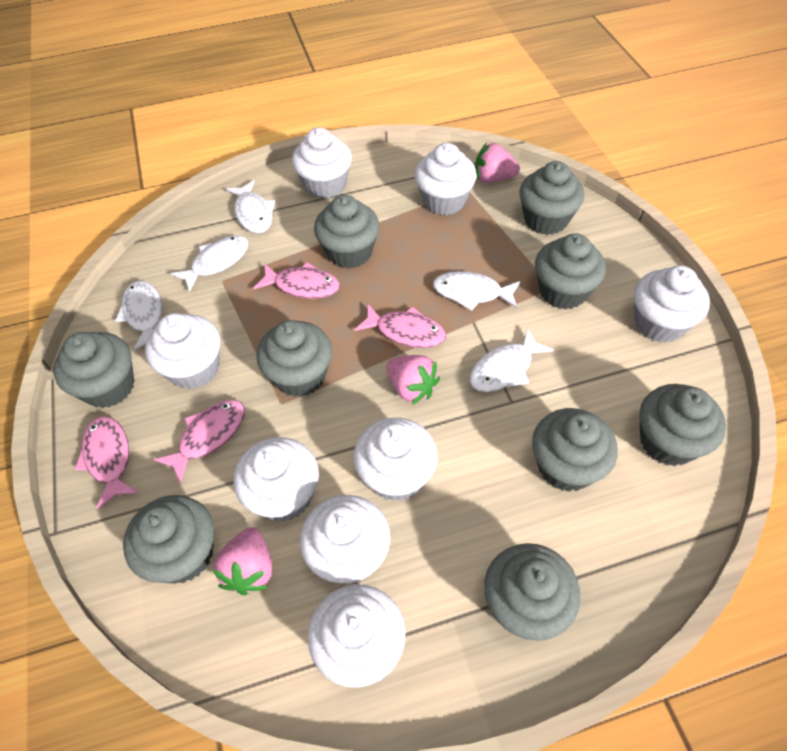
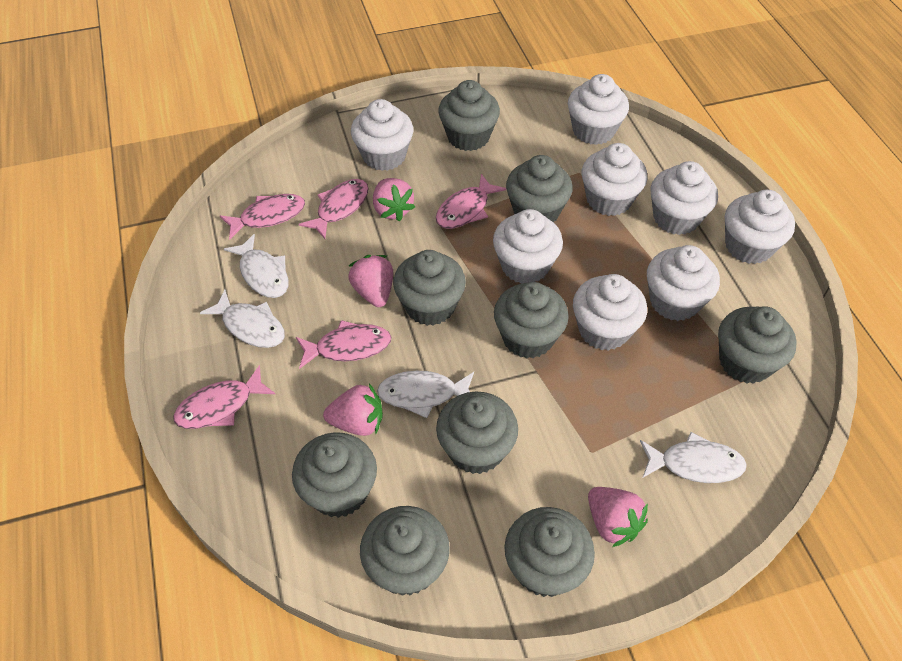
pink fish: [74,416,138,509] [154,400,245,484] [253,262,340,299] [354,304,446,348] = 4 -> [173,365,275,429] [220,194,305,240] [296,320,391,369] [299,179,369,239] [436,174,506,229] = 5
pink strawberry: [213,527,272,595] [386,355,440,405] [475,143,520,183] = 3 -> [323,384,383,436] [348,255,393,307] [373,178,415,222] [588,487,648,547] = 4
white fish: [115,281,162,351] [170,236,249,292] [226,180,275,233] [433,271,520,311] [470,328,554,392] = 5 -> [200,290,285,348] [224,234,288,298] [377,371,474,418] [640,432,747,483] = 4

